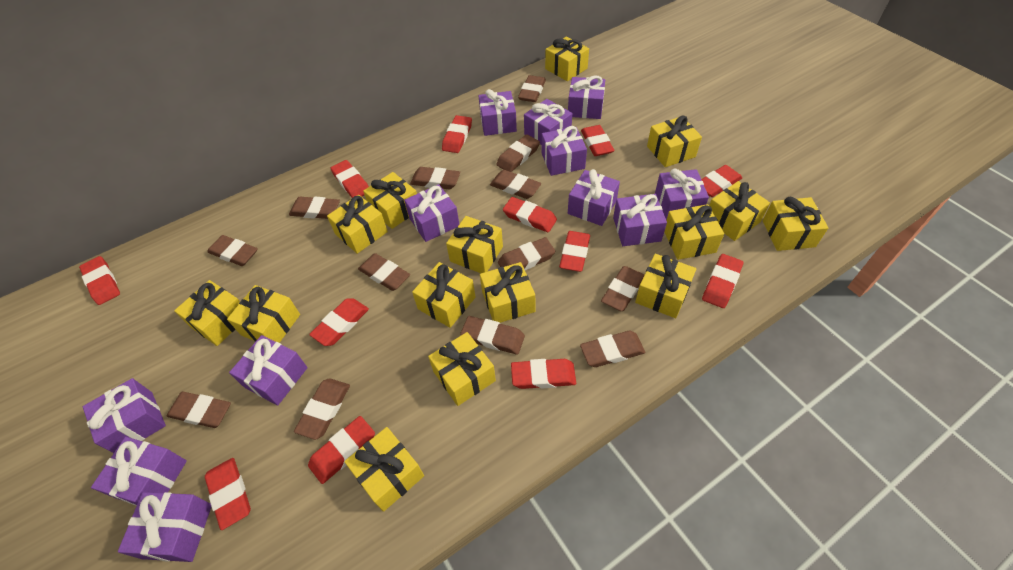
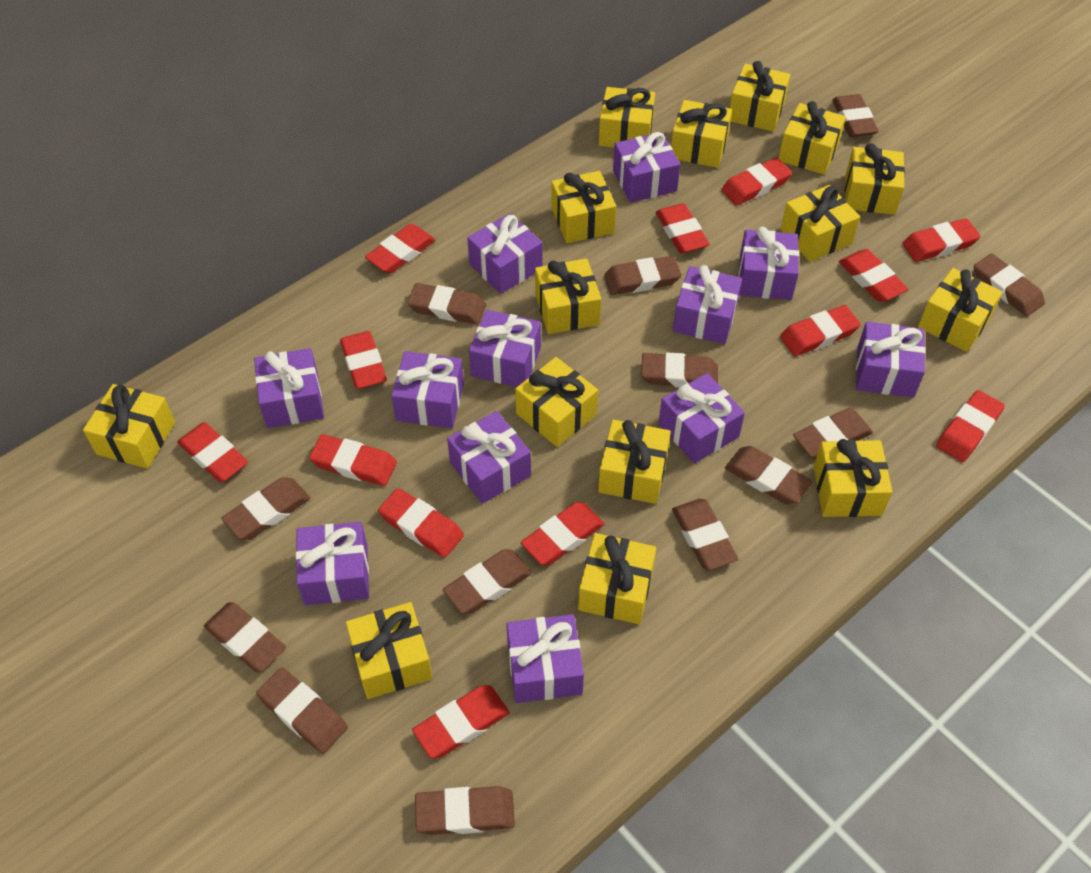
red eraser: [79,256,120,305] [205,458,251,530] [308,416,375,484] [309,298,369,346] [331,160,369,198] [442,115,472,153] [503,197,557,232] [511,359,576,389] [559,231,590,272] [581,125,614,156] [701,165,742,197] [702,254,743,308] = 12 -> [177,422,248,482] [309,434,397,486] [340,331,387,389] [365,224,436,273] [378,488,464,558] [412,685,510,758] [521,502,605,565] [656,203,710,254] [721,157,792,205] [780,305,861,356] [839,249,909,302] [902,218,981,262] [936,390,1005,462] = 13

